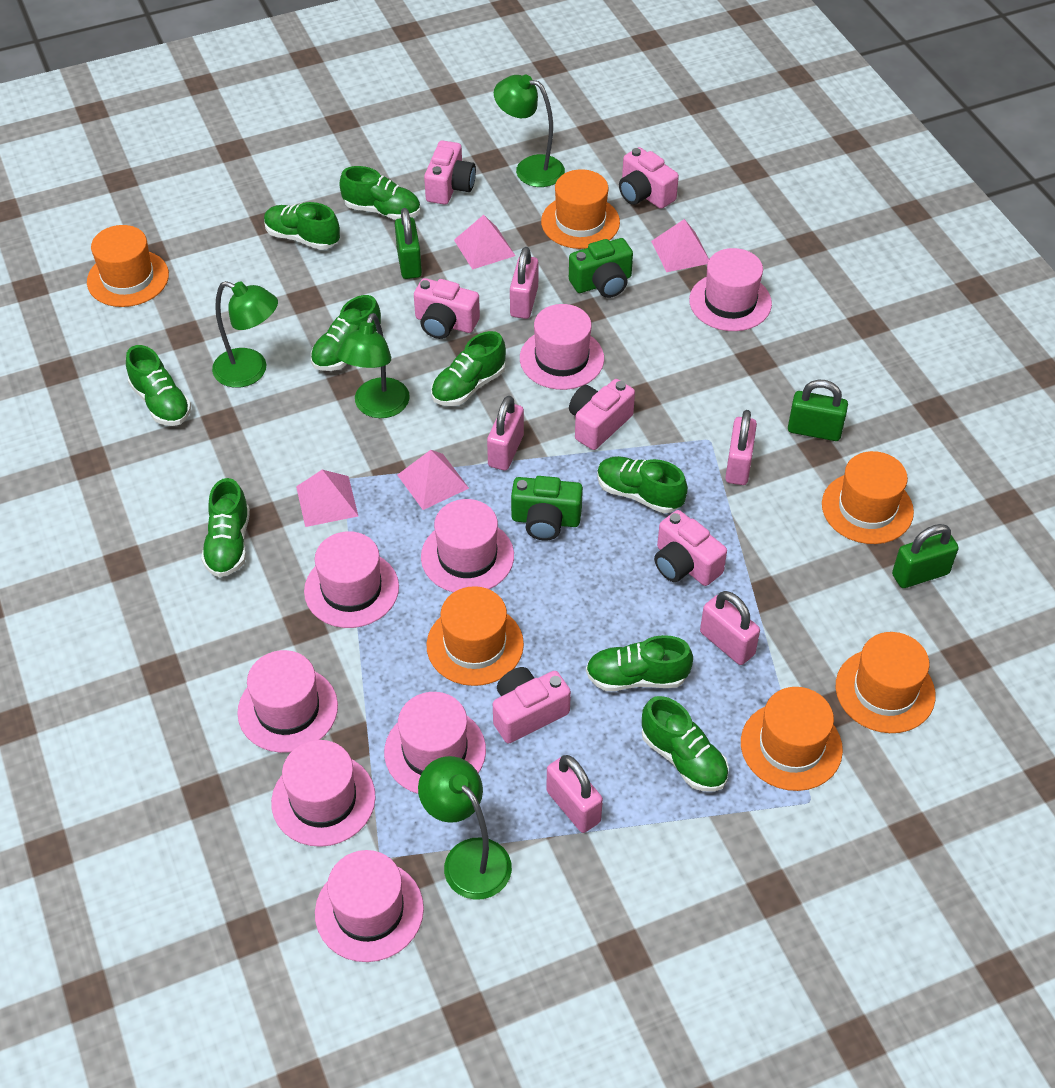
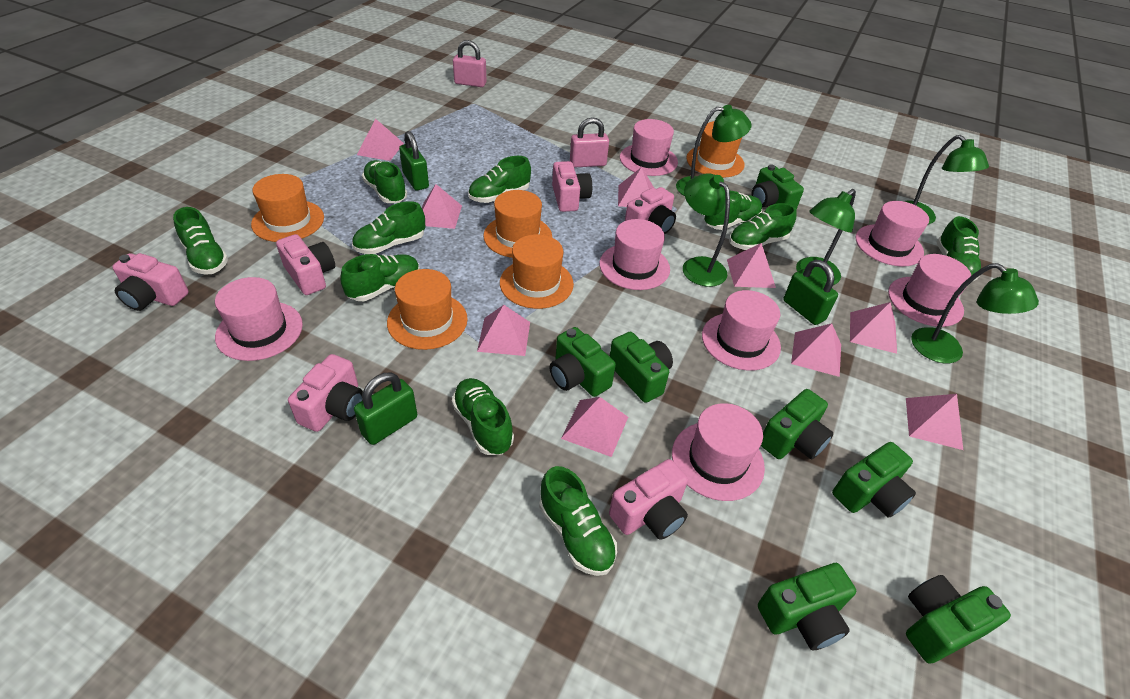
green camera: [511,476,583,541] [569,238,633,298] = 2 -> [550,327,616,397] [609,332,673,403] [752,164,804,210] [758,563,856,650] [761,389,833,459] [832,442,916,518] [906,575,1011,664] = 7
green lamp: [212,281,278,388] [337,313,410,418] [418,756,512,900] [494,75,565,187] = 4 -> [676,105,752,196] [683,173,730,287] [796,189,856,285] [904,135,989,224] [911,263,1039,363] = 5
green shoe: [126,345,191,426] [201,478,250,577] [264,202,340,250] [311,295,381,371] [339,166,420,220] [431,331,506,406] [586,635,693,691] [597,456,688,513] [642,696,729,792] = 9 -> [173,207,228,275] [340,254,420,301] [352,201,425,254] [362,160,407,203] [452,378,514,455] [468,156,531,203] [539,466,617,576] [704,191,762,230] [729,203,796,250] [937,216,981,282] = 10
orange hat: [87,225,169,307] [426,586,524,686] [541,169,620,249] [741,687,843,791] [822,451,914,544] [836,632,936,733] = 6 -> [251,174,324,242] [387,269,468,350] [484,190,552,258] [500,234,574,309] [686,121,745,178] = 5
pink hat: [237,650,338,753] [271,740,376,847] [304,531,399,628] [315,850,424,962] [384,692,486,794] [421,499,514,593] [520,304,604,390] [689,248,772,331] = 8 -> [215,277,303,361] [599,219,670,290] [620,119,678,176] [672,403,765,501] [702,290,781,371] [855,201,929,267] [888,254,971,327] = 7
pink padlock: [487,396,524,471] [510,247,539,319] [546,755,603,833] [700,591,760,665] [725,410,757,485] = 5 -> [453,40,487,87] [570,117,609,167] = 2
pink pyramid: [296,470,358,527] [397,450,469,510] [454,215,516,270] [651,219,709,272] = 4 -> [357,119,404,161] [422,184,462,229] [477,305,530,356] [561,397,628,457] [618,167,654,207] [727,243,776,288] [791,323,841,377] [850,302,897,354] [906,394,963,450] = 9

